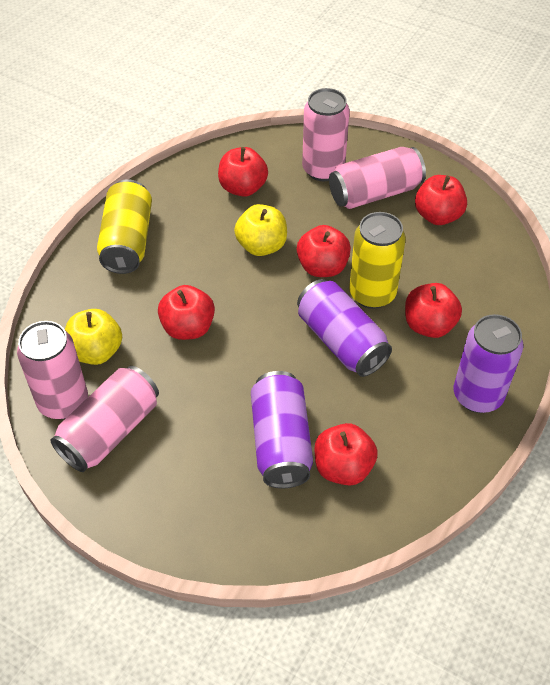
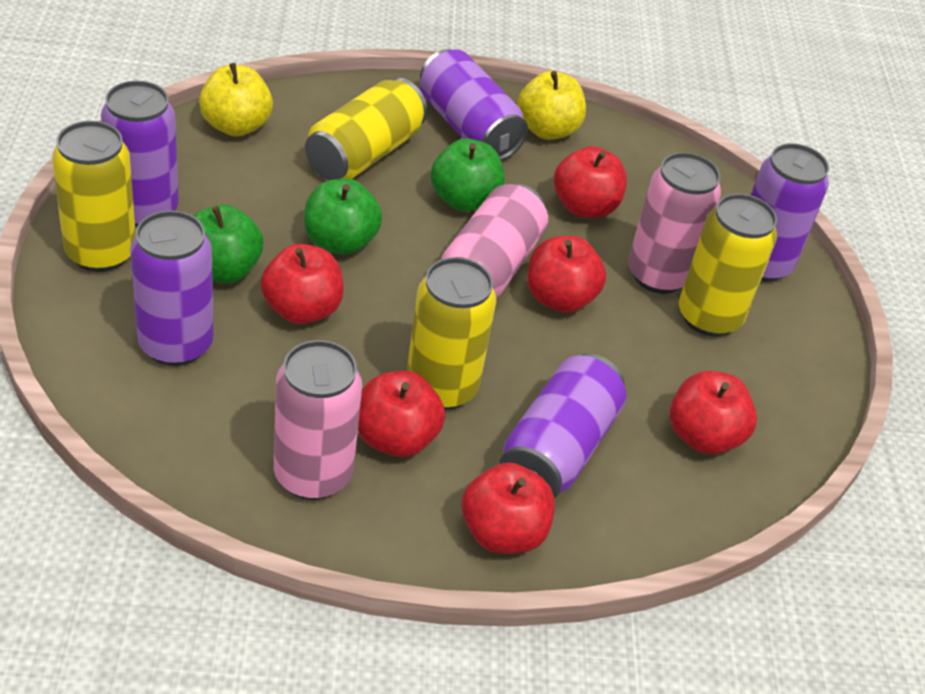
green apple: none = 0 -> [193,205,263,284] [304,178,382,255] [431,139,505,212] = 3
pink can: [17,321,88,419] [51,366,159,472] [302,88,349,181] [329,147,426,209] = 4 -> [273,340,362,500] [441,184,548,298] [628,152,721,294] = 3
purple can: [251,371,313,488] [297,279,392,377] [454,314,523,413] = 3 -> [101,81,179,228] [130,210,214,366] [420,49,528,160] [499,353,627,498] [751,143,829,282] = 5
yellow can: [97,179,152,274] [349,212,406,309] = 2 -> [52,121,136,272] [305,78,427,180] [407,257,496,410] [679,194,777,337] = 4

